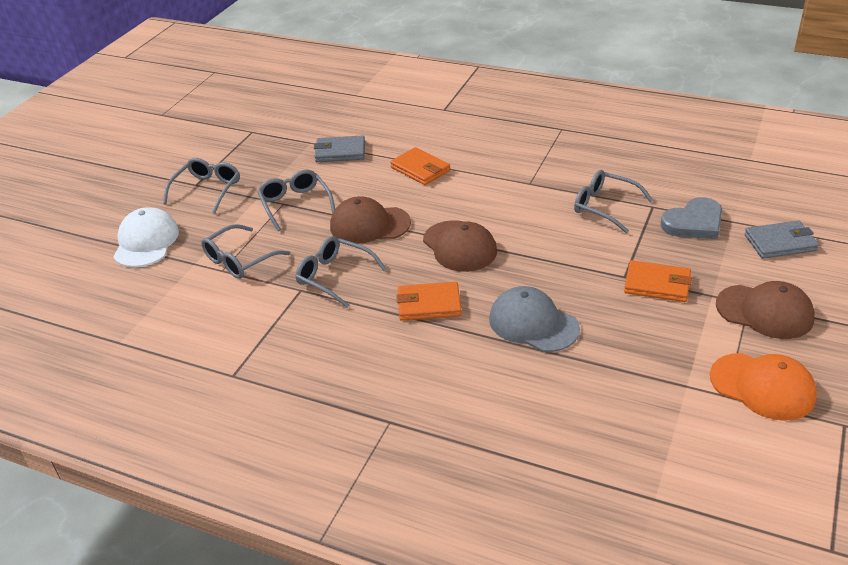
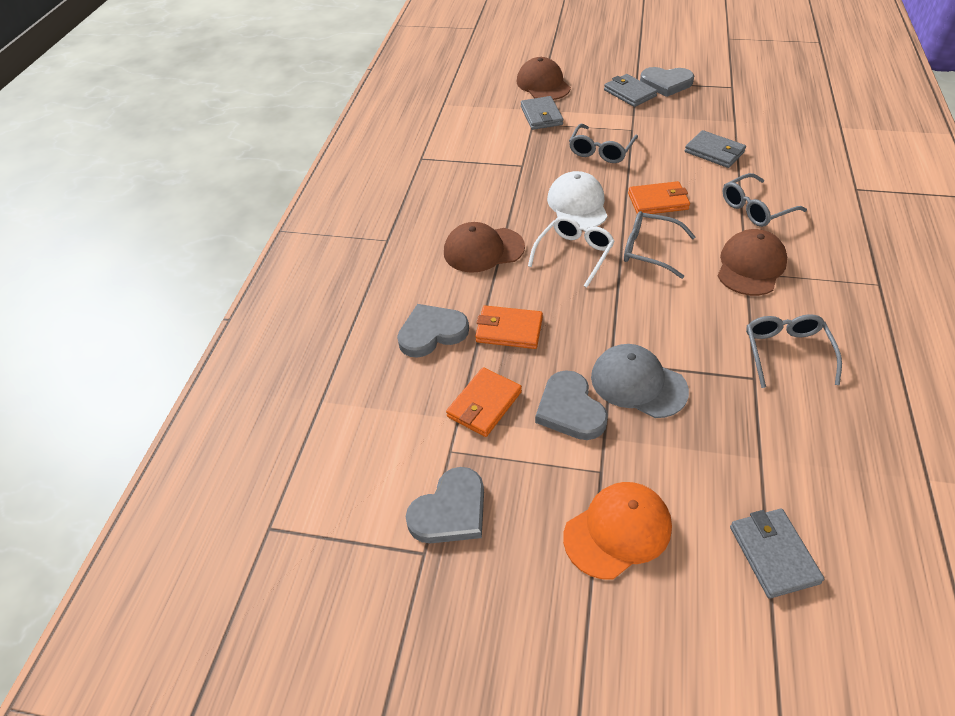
grey glasses: [163,158,240,214] [201,224,290,279] [257,170,335,231] [296,236,386,308] [574,170,653,233] = 5 -> [569,124,638,163] [624,211,695,279] [723,173,807,227] [746,314,842,388] = 4
grey heart: [660,197,722,239] = 1 -> [397,304,469,358] [406,467,484,543] [535,370,608,440] [640,67,694,97] = 4
grey wallet: [314,135,365,162] [745,220,819,259] = 2 -> [521,96,563,130] [604,74,658,107] [685,130,746,168] [730,509,824,599] = 4
white glasses: none = 0 -> [528,216,615,287] = 1

